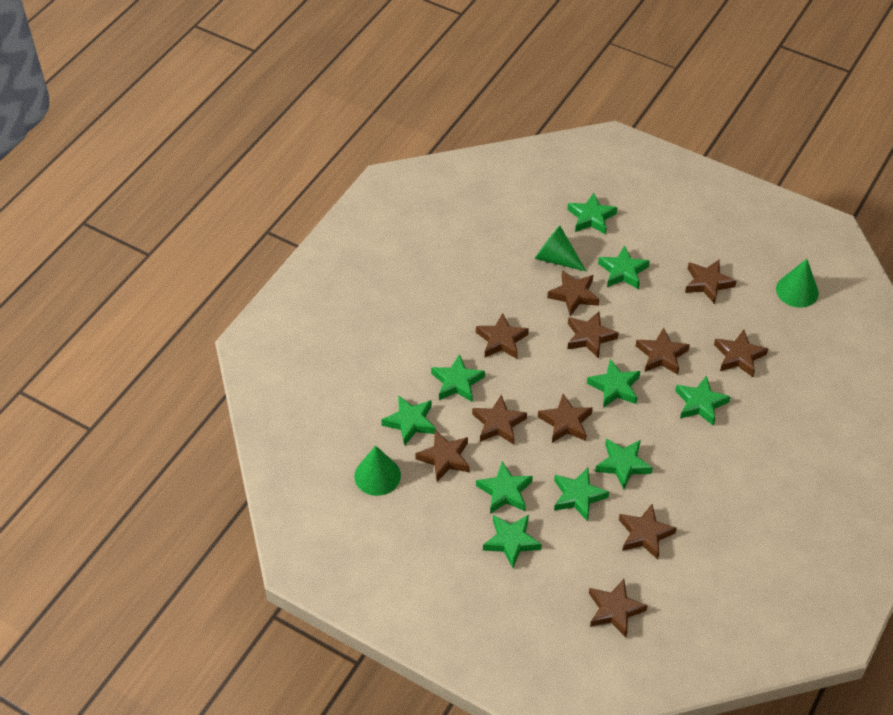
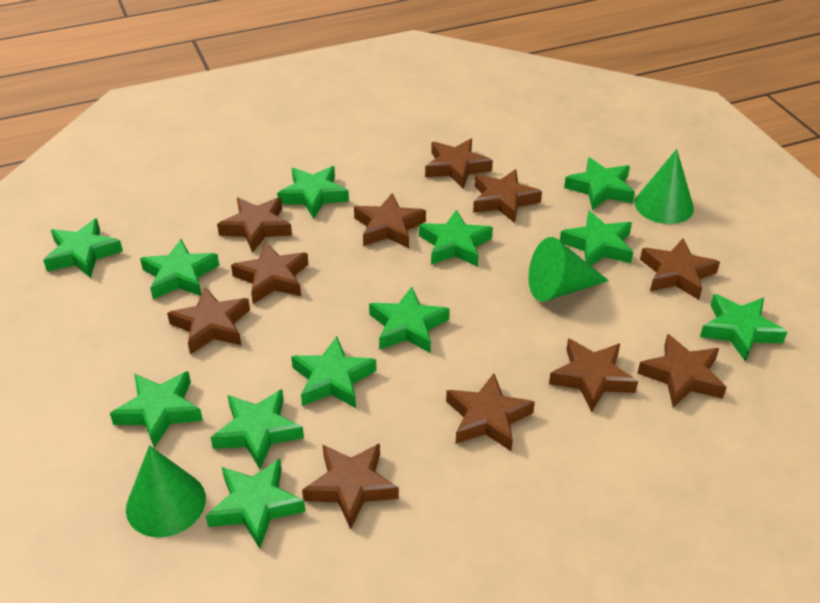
green star: [381,395,436,446] [431,354,485,402] [476,461,533,514] [483,515,542,568] [554,468,609,521] [567,193,617,235] [587,359,641,408] [595,439,653,489] [598,245,650,289] [675,376,730,426] = 10 -> [43,218,123,278] [110,371,203,448] [140,239,219,299] [206,458,305,549] [210,389,304,469] [277,166,349,218] [291,336,377,408] [369,287,450,353] [419,209,493,267] [560,210,633,266] [564,157,635,210] [700,294,787,362] = 12

